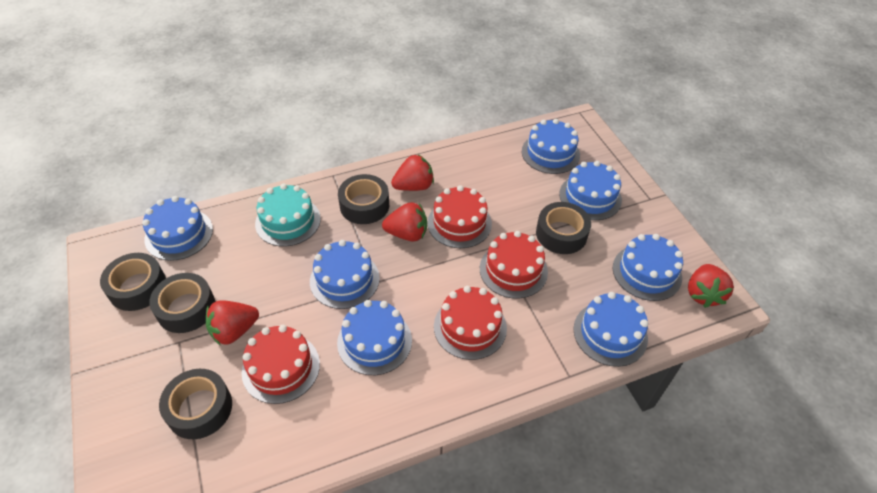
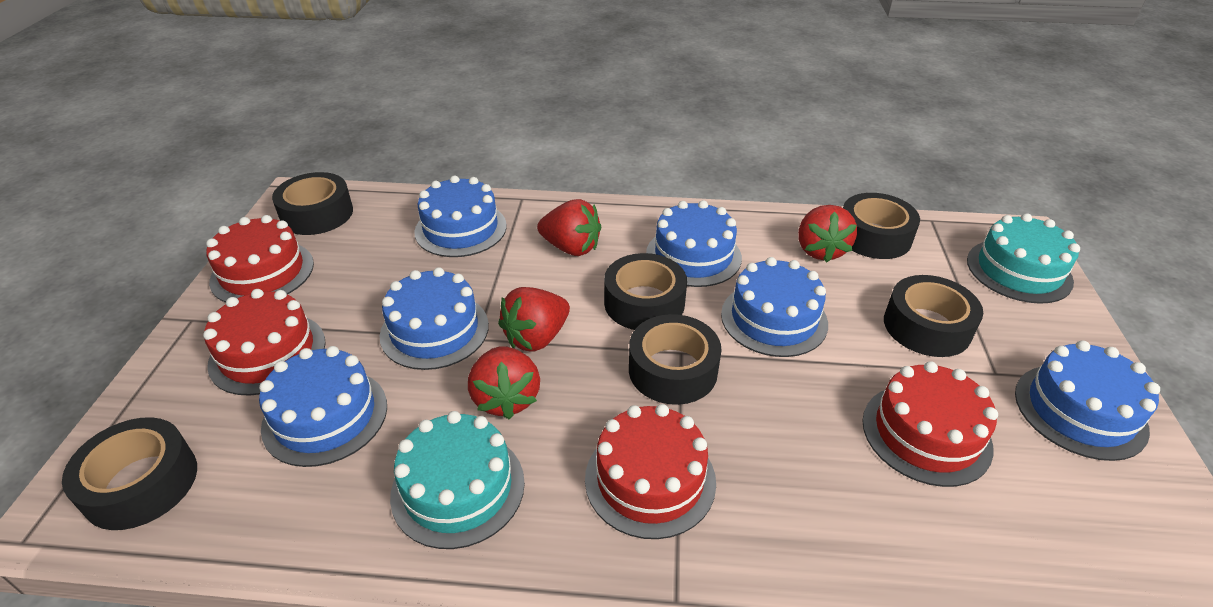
black tape: [100,253,166,311] [149,273,215,333] [159,369,232,439] [338,174,389,224] [536,202,591,254] = 5 -> [62,417,197,530] [272,172,353,235] [604,253,687,330] [629,314,722,405] [843,193,920,259] [884,275,983,357] = 6
blue cake: [142,196,213,261] [310,240,380,309] [337,300,412,375] [522,119,580,174] [559,161,622,220] [573,292,648,367] [613,234,683,301] = 7 -> [259,346,387,467] [380,267,489,370] [414,175,507,257] [646,200,742,287] [721,257,828,357] [1015,341,1160,461] = 6
turquoise cake: [255,184,321,246] = 1 -> [390,411,525,549] [967,213,1080,304] = 2

